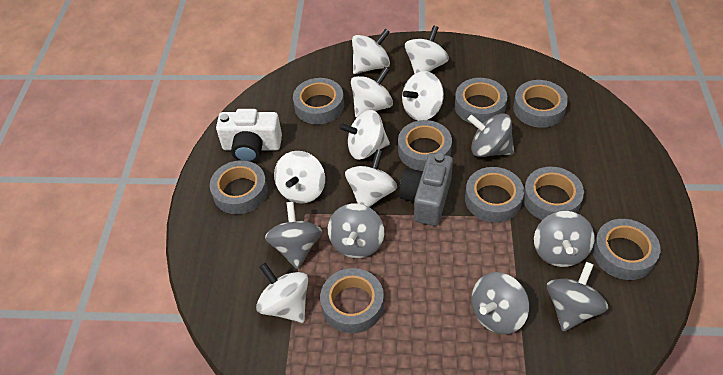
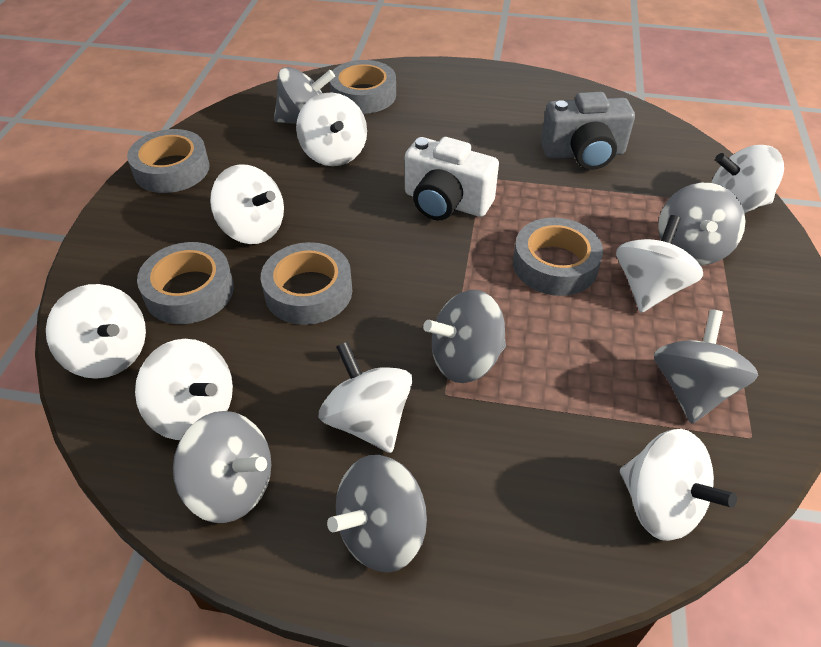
grey tape: [210,160,268,214] [293,78,344,125] [320,268,384,333] [398,120,452,171] [455,78,507,124] [465,167,524,223] [513,80,568,128] [523,167,584,220] [593,219,661,280] = 9 -> [127,129,210,193] [137,242,234,324] [261,242,352,325] [329,60,396,114] [513,218,603,296] = 5

